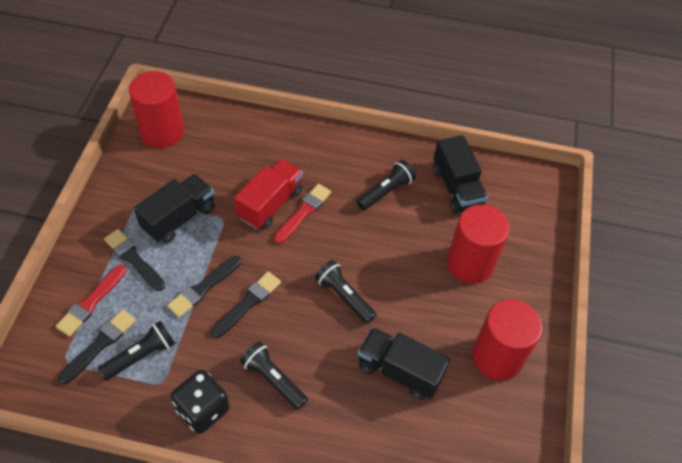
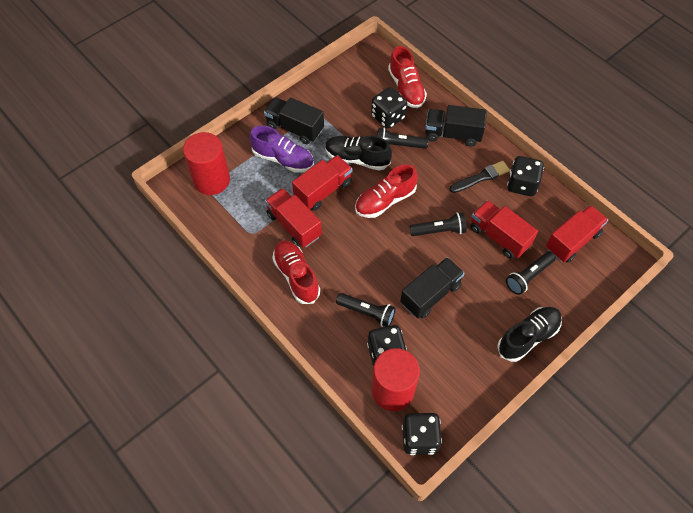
black brush: [58,309,136,384] [104,229,165,291] [167,256,241,317] [211,271,281,338] = 4 -> [449,161,510,193] = 1
black dice: [171,370,229,434] = 1 -> [367,325,407,366] [371,87,407,129] [402,413,442,455] [507,156,544,196] = 4
black shoe: none = 0 -> [325,136,392,171] [497,307,562,362] = 2
purple shoe: none = 0 -> [250,126,314,173] = 1
red brush: [56,265,126,336] [274,184,331,244] = 2 -> none = 0
red cylinder: [129,71,184,148] [447,204,510,284] [472,299,542,381] = 3 -> [183,132,230,195] [372,348,420,411] = 2
red shoe: none = 0 -> [272,240,320,304] [355,164,418,218] [388,46,427,108] = 3
red truck: [234,159,303,229] = 1 -> [265,188,322,248] [292,155,352,211] [471,200,538,259] [546,205,608,263] = 4

